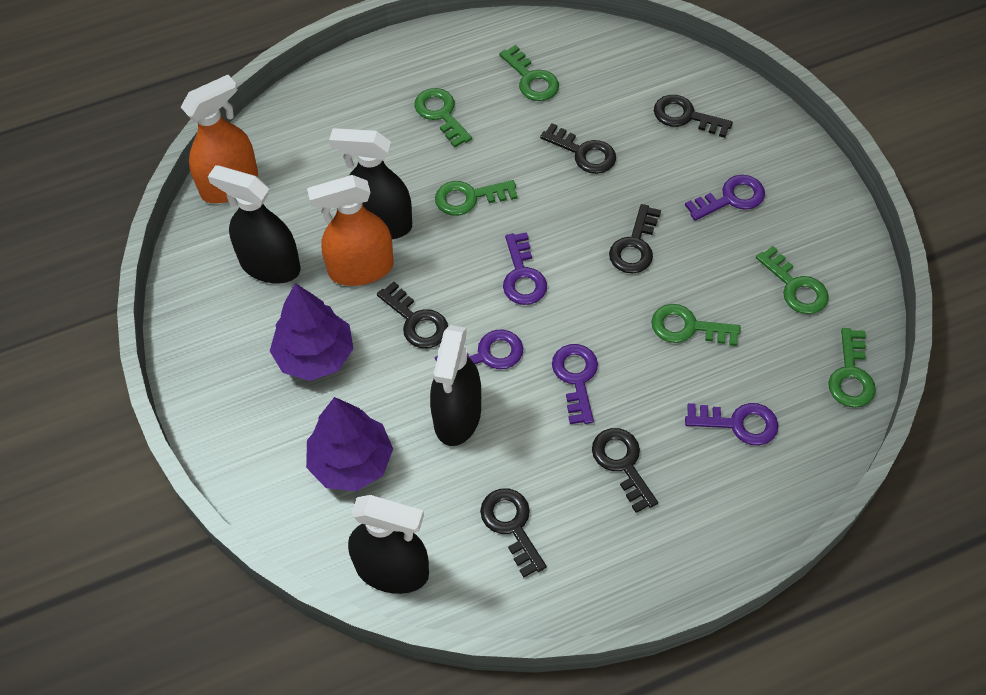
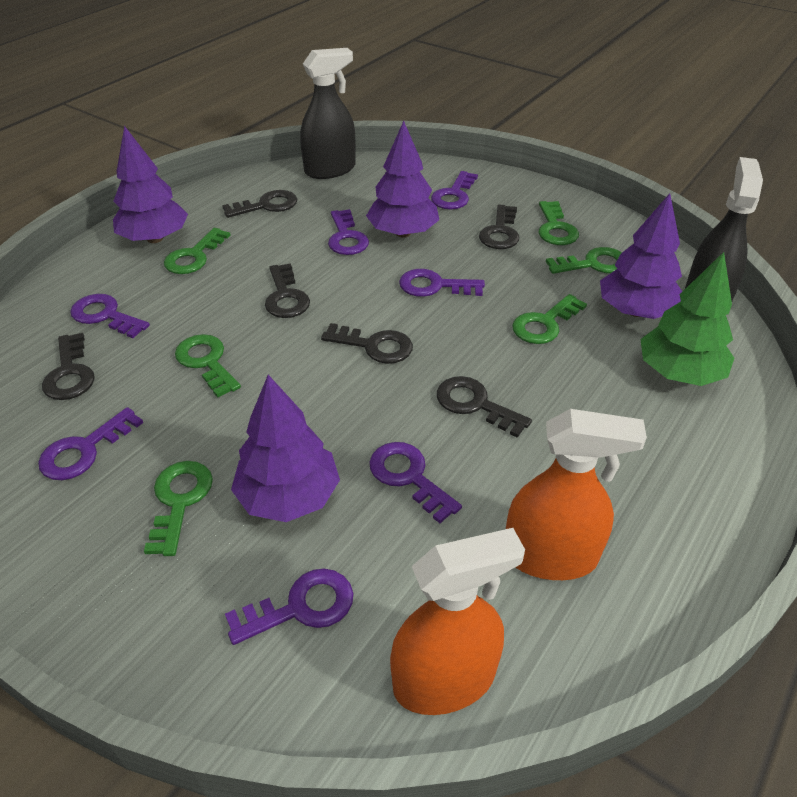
black spray bottle: [208,165,300,284] [329,128,412,239] [348,495,429,594] [430,325,481,446] = 4 -> [300,48,355,179] [685,157,763,301] = 2
green tree: none = 0 -> [640,252,734,386] = 1
purple key: [435,329,523,369] [503,232,547,305] [552,344,598,424] [685,175,765,220] [685,403,779,445] = 5 -> [38,407,143,480] [70,294,150,338] [225,569,353,645] [328,209,369,255] [369,442,462,523] [399,269,485,297] [431,171,478,209] = 7
purple tree: [270,283,353,381] [306,397,393,491] = 2 -> [113,126,188,243] [231,375,340,522] [366,121,439,238] [600,193,682,319] = 4

